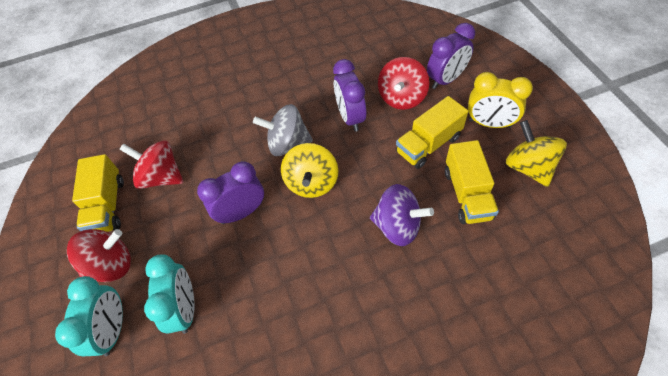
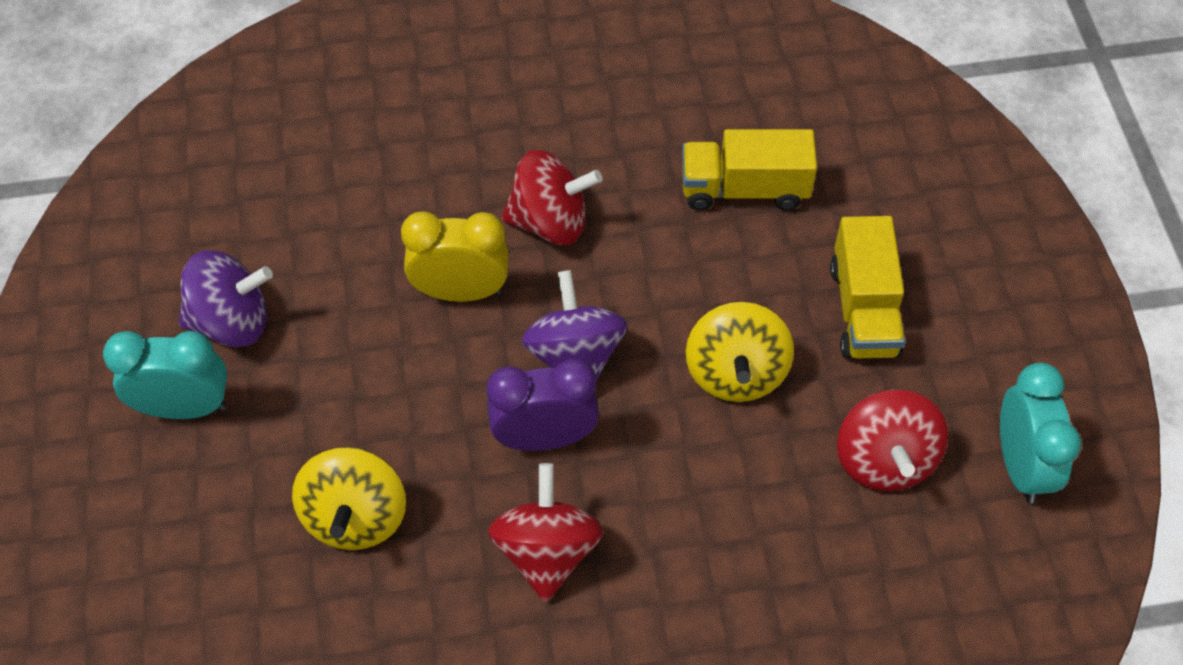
grey spinning top: [253,104,313,156] = 1 -> none = 0
purple clock: [197,161,264,224] [333,59,366,132] [427,23,475,89] = 3 -> [487,359,599,451] = 1
purple spinning top: [370,184,434,246] = 1 -> [179,250,273,347] [522,270,627,381] = 2
yellow truck: [72,154,124,232] [396,96,468,169] [445,140,499,224] = 3 -> [682,129,817,211] [830,216,905,359] = 2

